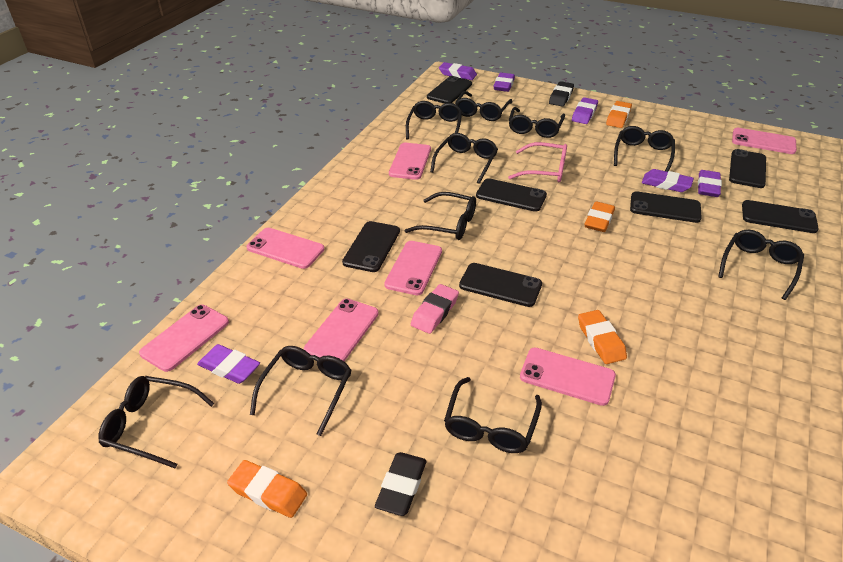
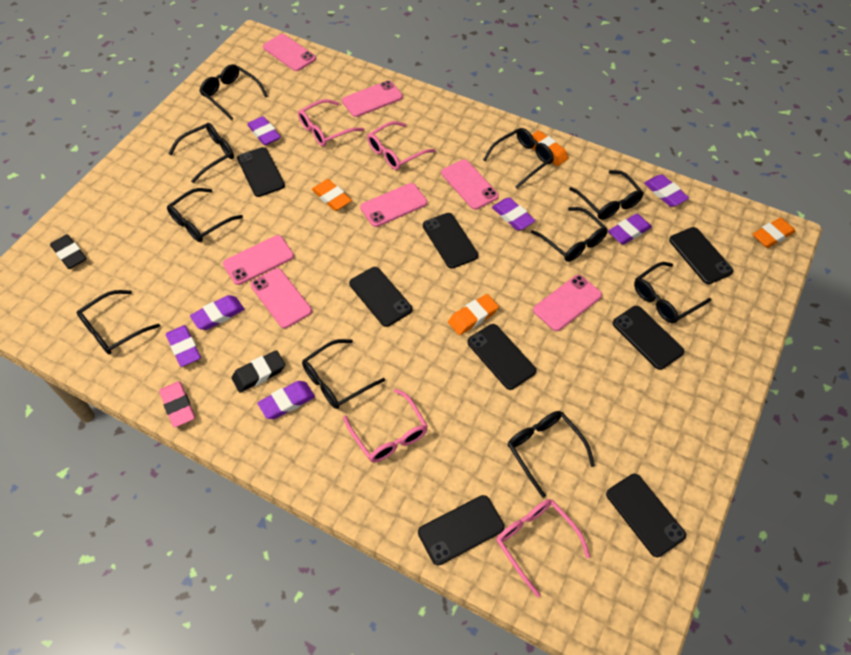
black phone: [342,221,400,272] [427,76,472,104] [459,263,542,307] [476,178,547,212] [630,191,702,223] [729,149,766,188] [742,200,819,233] = 7 -> [237,147,285,197] [349,267,412,327] [418,495,505,565] [423,213,478,269] [467,324,536,390] [606,474,686,557] [613,306,684,370] [669,227,733,284] = 8
pink glasses: [508,142,567,182] = 1 -> [298,99,364,146] [343,389,428,462] [367,121,436,170] [496,499,590,597] = 4
purple eraser: [197,344,260,384] [439,62,477,80] [494,73,515,92] [572,97,598,124] [642,169,694,192] [698,170,722,197] = 6 -> [166,325,201,367] [190,295,244,330] [247,116,281,146] [258,381,315,419] [492,197,536,231] [608,214,652,245] [644,174,689,207] = 7

